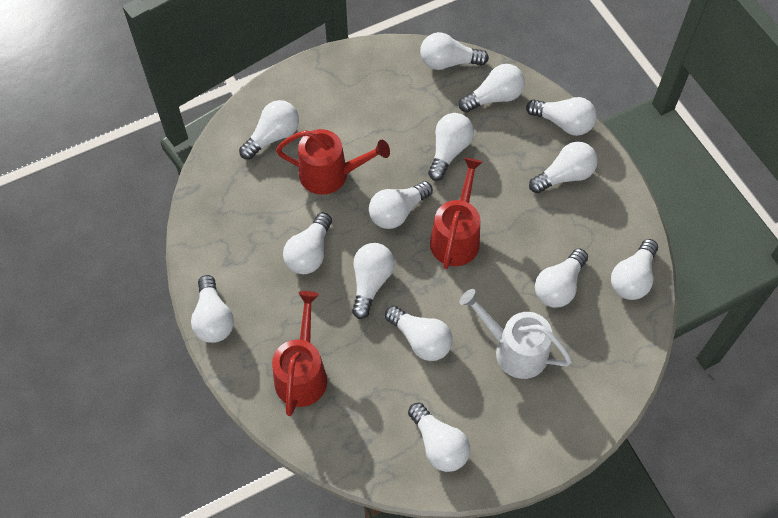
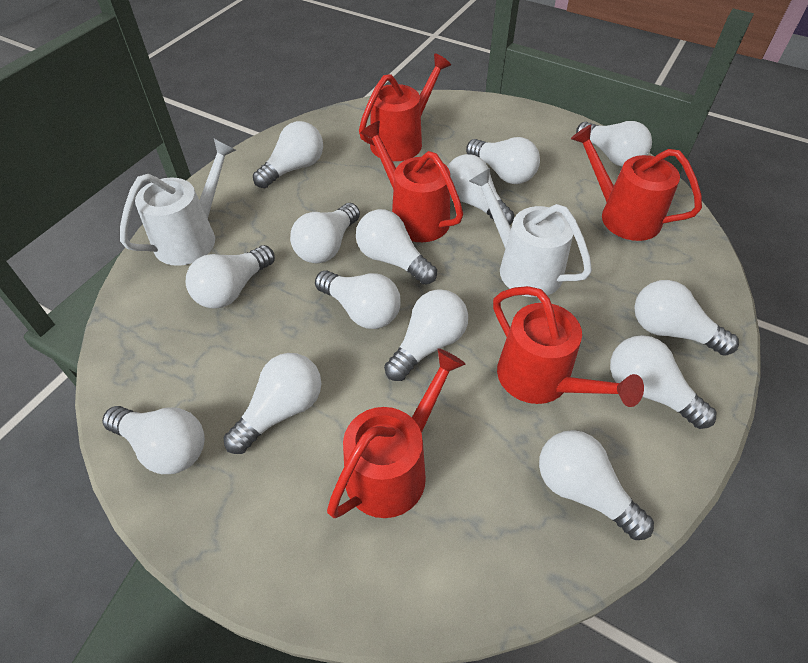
red watering can: [272,291,327,416] [276,129,390,195] [430,158,482,269] = 3 -> [327,348,466,518] [359,53,451,161] [360,121,463,242] [493,286,644,407] [571,125,702,241] = 5
white watering can: [459,289,572,379] = 1 -> [120,139,236,266] [469,168,592,297] = 2

